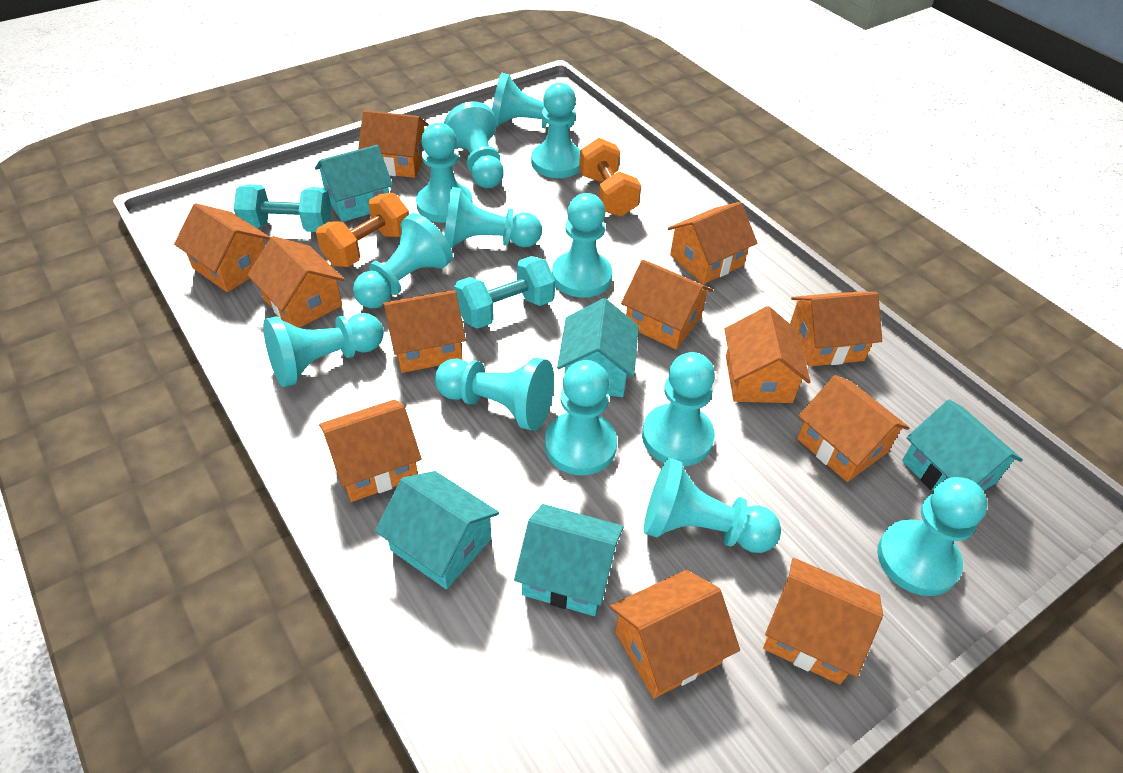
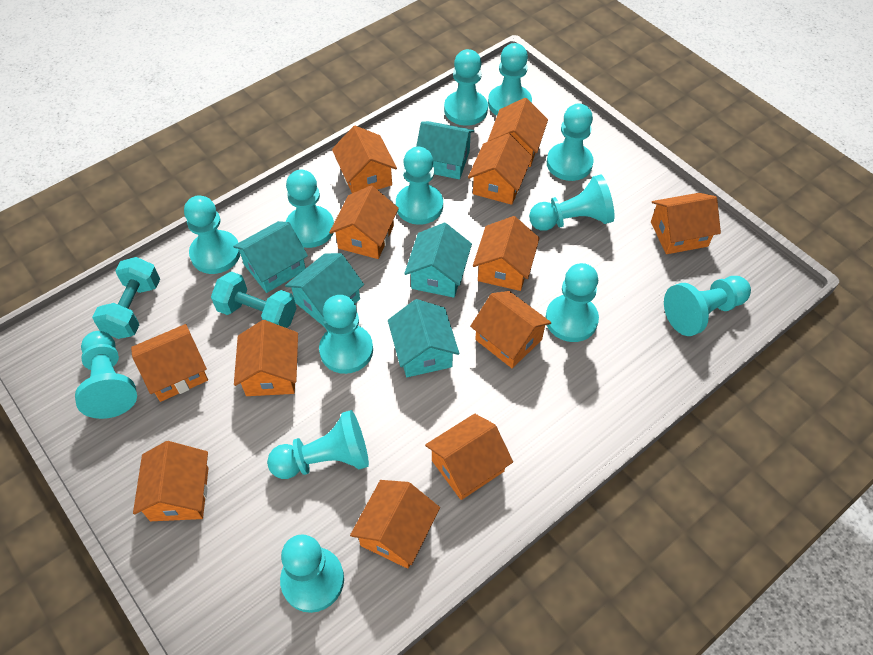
orange dumbbell: [316,193,409,267] [579,138,641,217] = 2 -> none = 0

